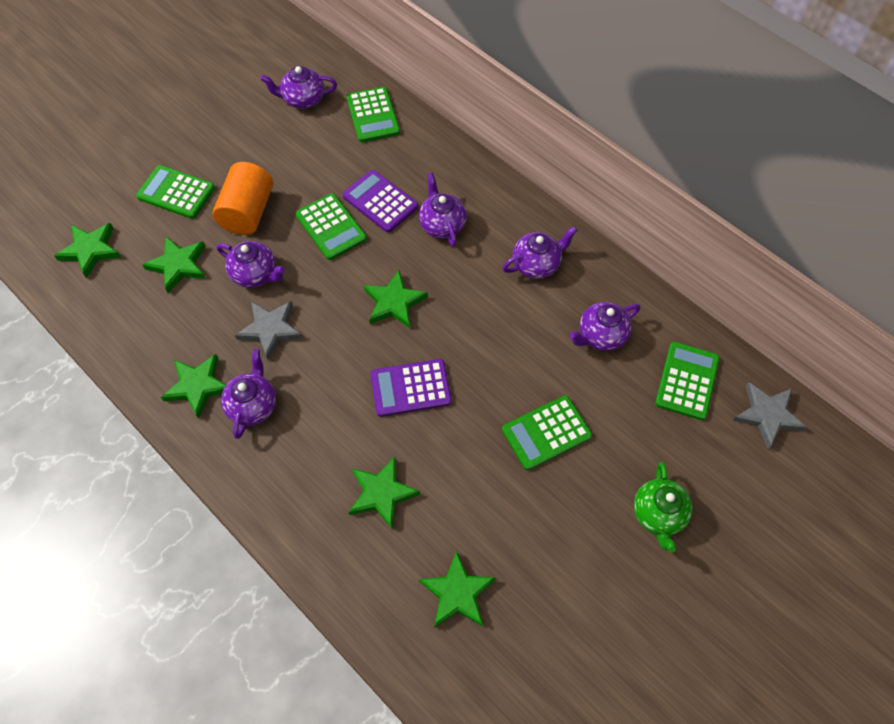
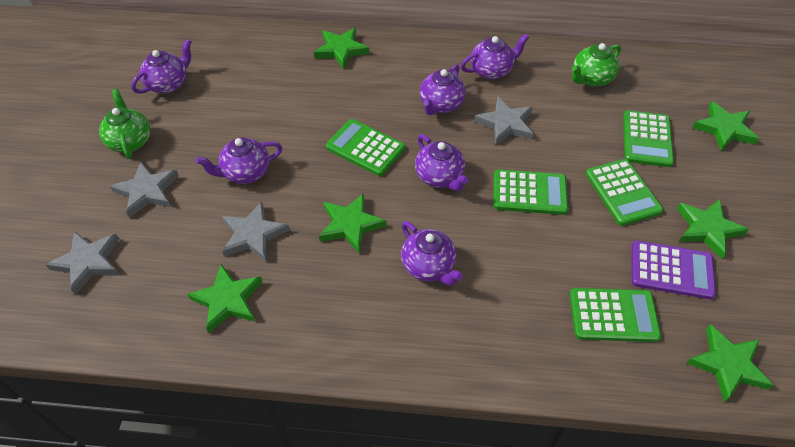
green teapot: [634,462,693,553] = 1 -> [99,89,150,159] [572,43,621,87] = 2
grey star: [235,301,303,360] [733,382,807,449] = 2 -> [45,231,120,294] [110,162,179,218] [222,201,290,262] [474,97,533,146] = 4
orange cylinder: [212,162,273,235] = 1 -> none = 0
purple calculator: [343,170,418,232] [370,359,452,417] = 2 -> [631,240,716,299] = 1

